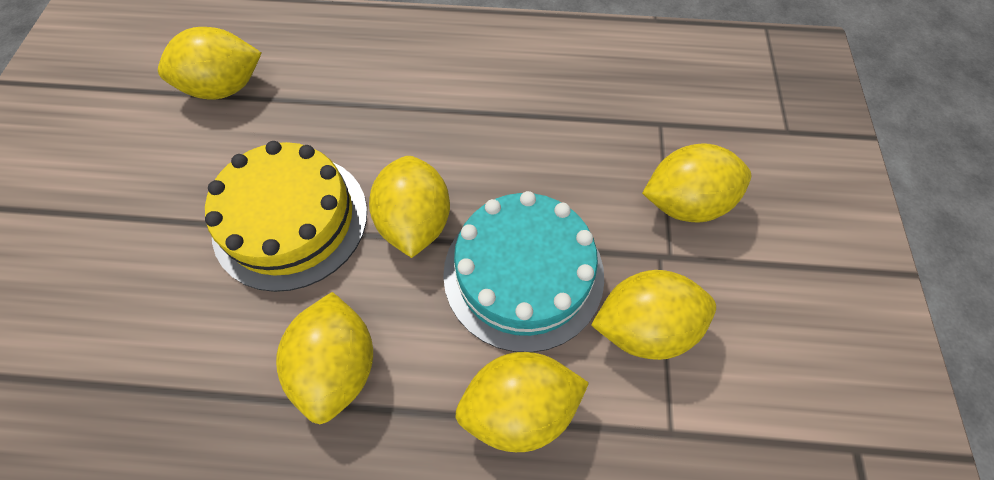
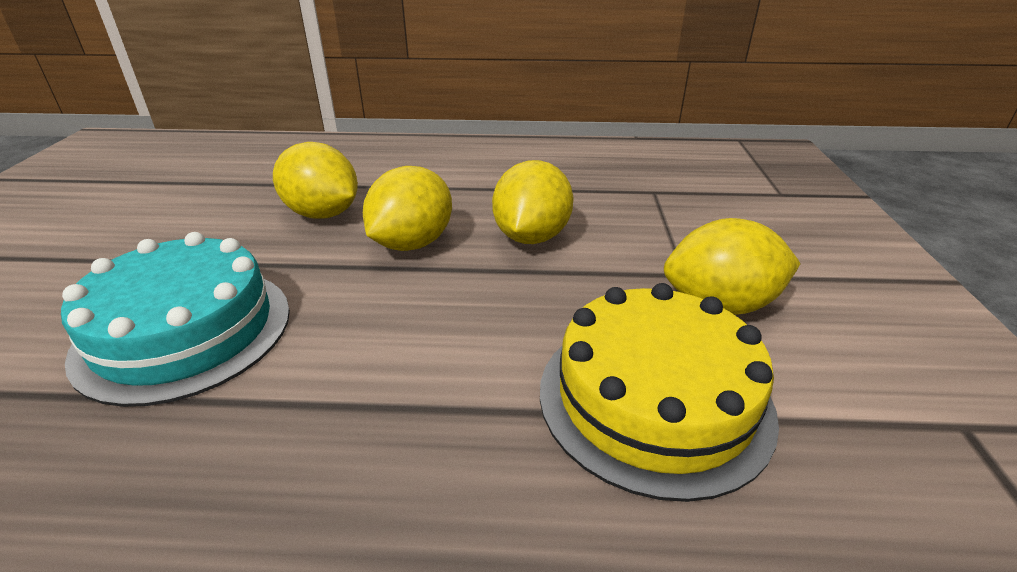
yellow lemon: [158,27,261,99] [276,292,373,424] [369,156,450,258] [455,352,589,452] [591,270,716,360] [642,143,751,223] = 6 -> [273,142,358,219] [363,166,452,251] [492,160,573,244] [664,218,801,315] = 4

